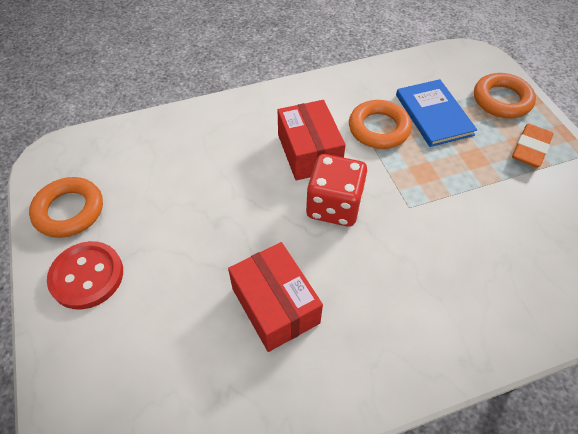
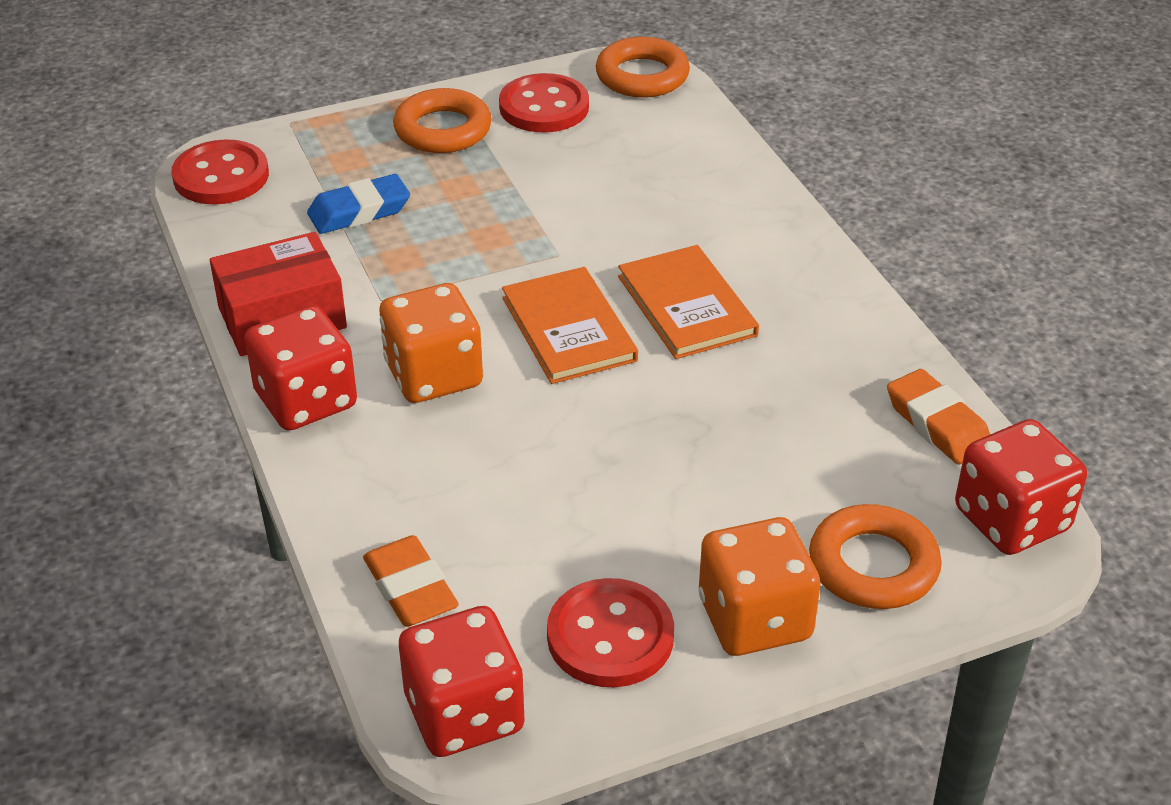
blue book: [396,79,477,147] = 1 -> none = 0
blue eraser: none = 0 -> [307,174,410,234] = 1
orange book: none = 0 -> [502,267,638,384] [618,245,759,359] = 2
orange dice: none = 0 -> [379,283,483,403] [699,517,821,656] = 2
orange eraser: [512,124,553,168] = 1 -> [363,535,459,627] [887,369,990,464] = 2
red box: [228,242,323,352] [278,100,346,181] = 2 -> [210,232,347,356] = 1
red button: [47,241,123,309] = 1 -> [172,140,269,204] [499,73,589,133] [547,578,674,687] = 3
red dice: [306,154,367,227] = 1 -> [245,305,357,431] [399,606,525,757] [955,419,1087,555] = 3

